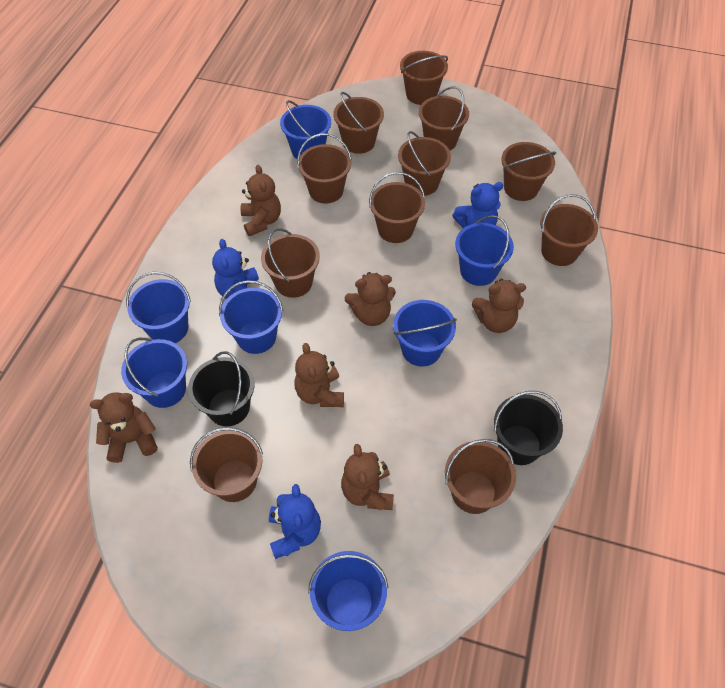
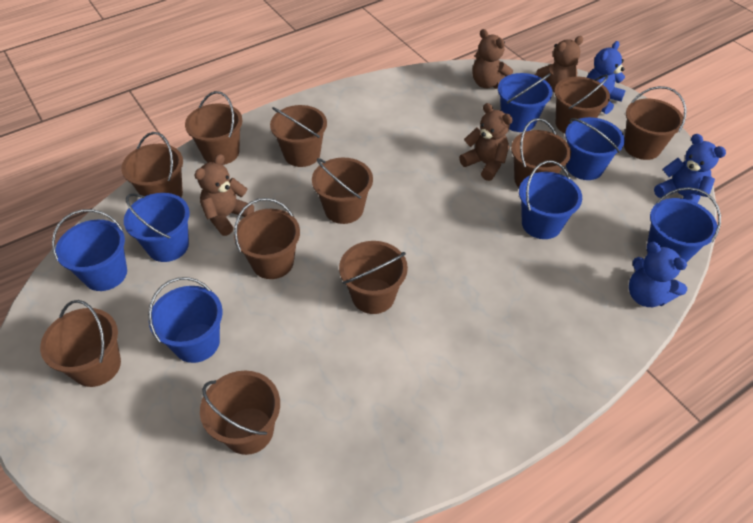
black bucket: [188,351,255,427] [494,391,563,465] = 2 -> none = 0
brown teddy bear: [90,392,158,463] [241,165,281,236] [294,343,344,407] [341,444,394,510] [345,272,396,326] [472,279,526,333] = 6 -> [194,154,254,236] [459,103,513,181] [472,29,513,89] [535,36,583,93] = 4

